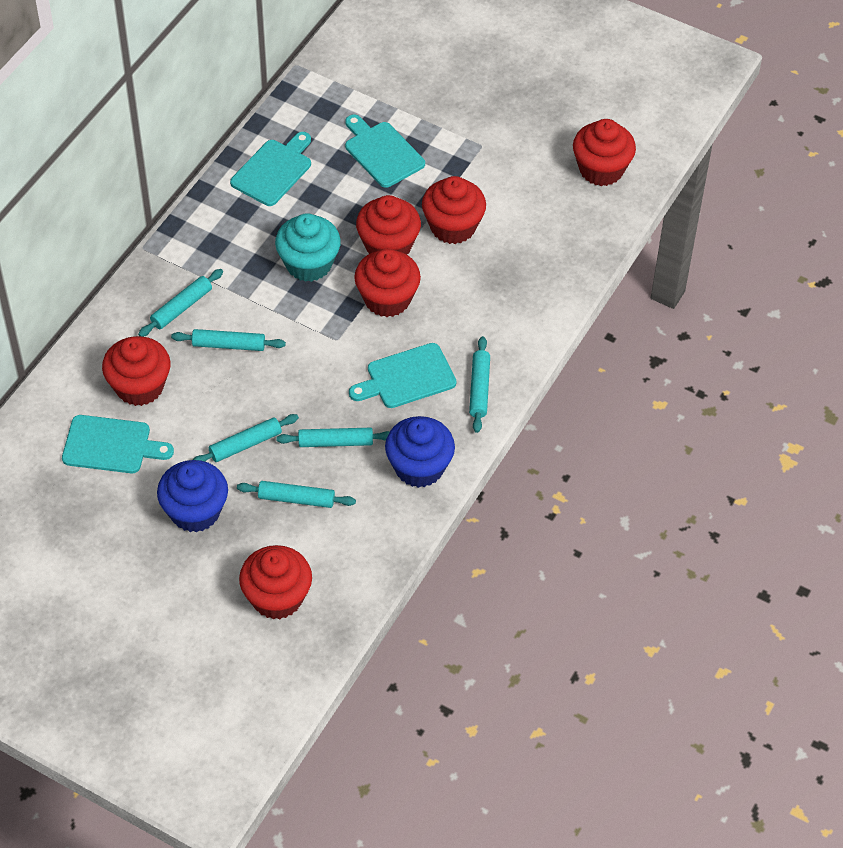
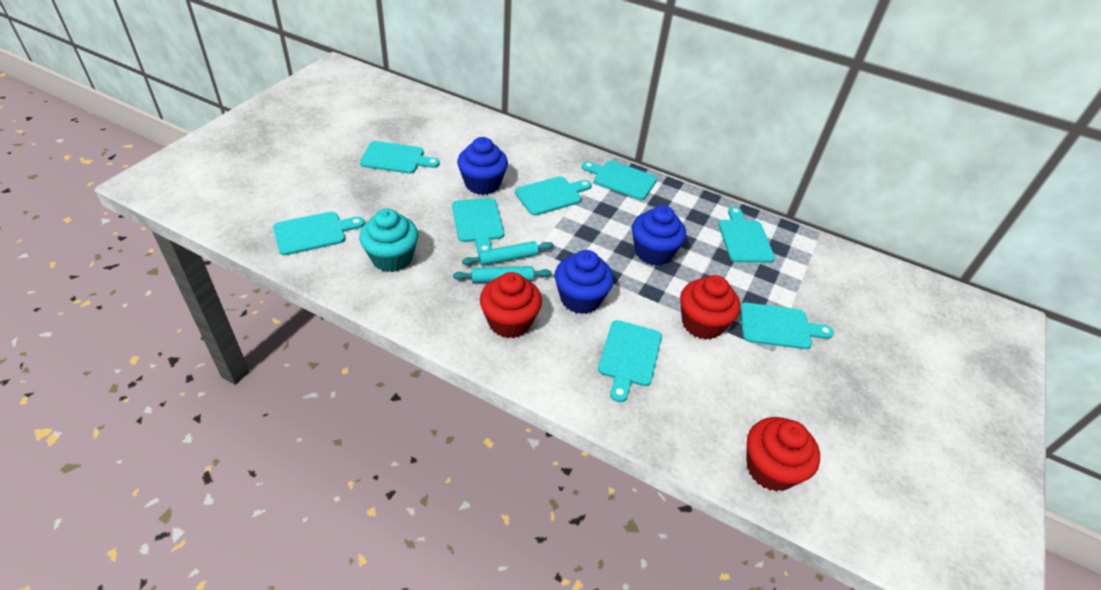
blue cupcake: [157,460,228,533] [385,416,455,488] = 2 -> [457,137,508,195] [555,250,614,314] [632,205,686,266] = 3
red cupcake: [102,336,171,406] [239,545,312,619] [354,249,421,317] [356,195,421,254] [422,176,486,244] [573,119,636,186] = 6 -> [480,272,542,338] [680,275,741,340] [746,417,820,492] = 3
turquoise cutting board: [62,415,174,473] [230,132,311,206] [345,115,425,188] [349,343,457,408] = 4 -> [273,212,365,255] [360,141,440,174] [452,198,504,252] [515,176,592,216] [582,161,657,200] [598,320,662,402] [718,207,775,263] [740,302,834,349] = 8
turquoise rolling pin: [138,269,223,337] [171,329,286,351] [193,414,299,462] [237,481,356,508] [276,428,390,447] [469,336,490,433] = 6 -> [453,266,552,283] [462,241,554,266] = 2

